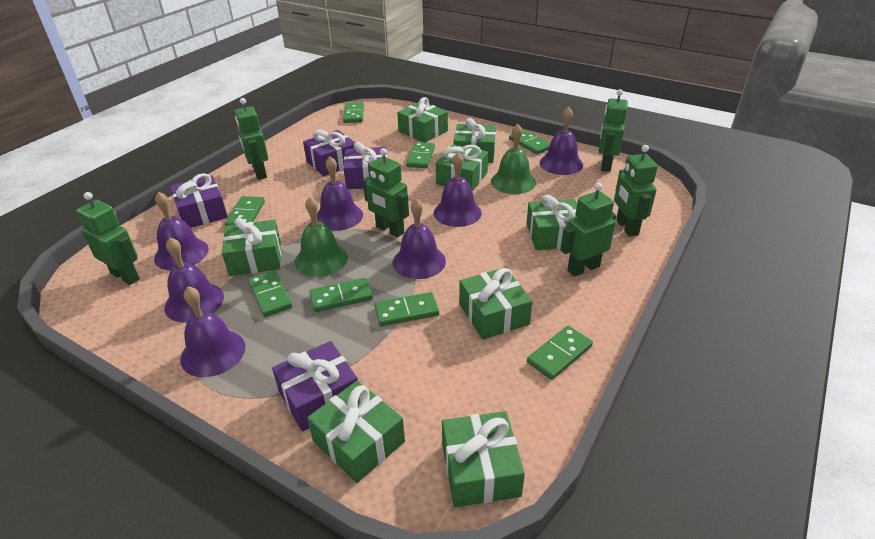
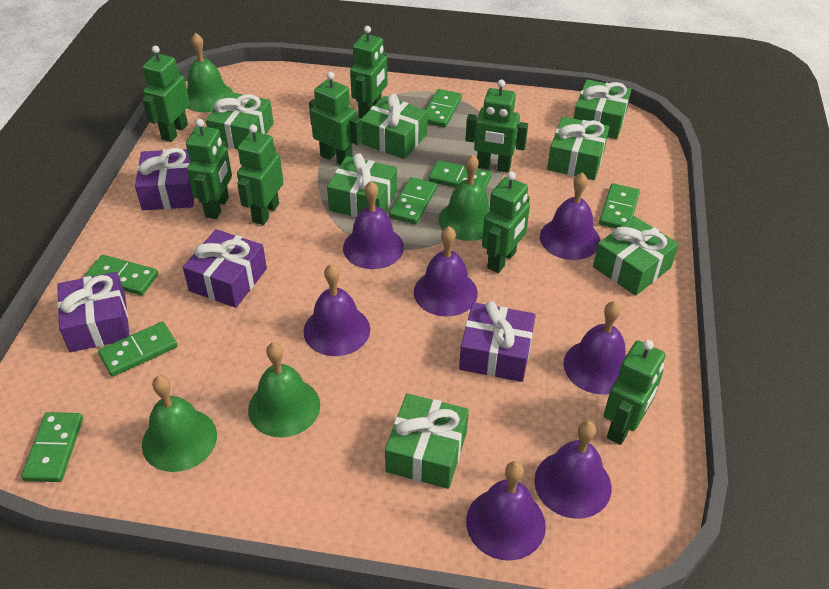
green bell: [295,197,348,277] [491,124,536,194] = 2 -> [142,375,217,472] [187,33,233,112] [248,342,320,438] [438,154,490,241] = 4
green domino: [225,196,265,226] [248,270,293,317] [310,278,373,312] [343,102,364,123] [374,292,439,326] [406,142,435,168] [509,130,550,155] [527,326,593,380] = 8 -> [21,412,83,482] [85,255,158,295] [98,322,178,377] [389,177,437,224] [426,89,462,128] [428,160,491,190] [599,183,640,228] = 7
green gift: [222,218,281,276] [307,380,405,483] [397,97,448,143] [436,144,488,192] [442,411,525,507] [454,118,496,163] [459,267,532,340] [526,195,577,250] = 8 -> [206,92,273,149] [327,153,397,217] [361,94,428,159] [385,394,469,489] [547,117,609,180] [574,79,631,139] [593,216,679,296] = 7
green robot: [76,192,140,285] [235,98,268,180] [363,148,409,237] [560,183,616,277] [599,89,628,172] [614,145,658,237] = 6 -> [142,46,190,142] [186,119,232,219] [237,125,283,225] [309,72,362,165] [350,26,388,118] [466,79,528,173] [482,171,530,273] [604,340,665,445] = 8

